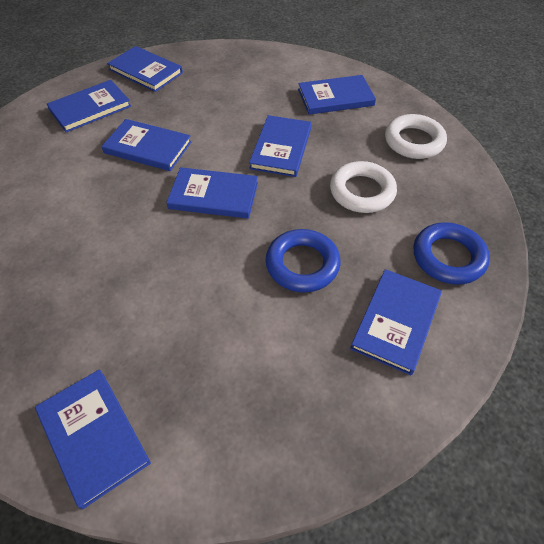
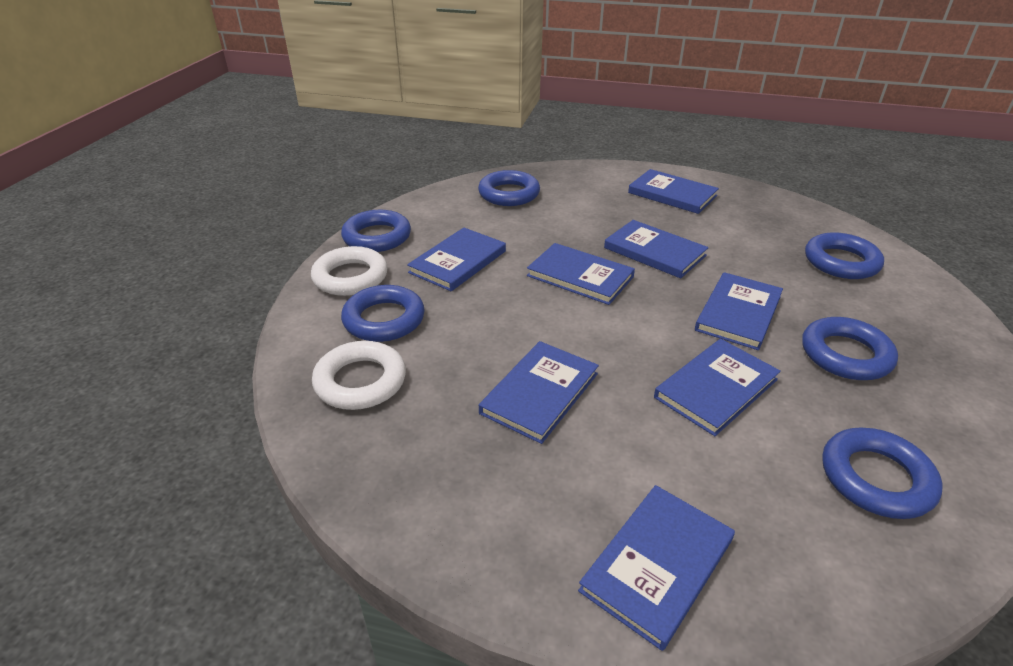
blue ring: [265,229,341,293] [414,222,490,285] = 2 -> [341,210,411,252] [341,285,425,342] [478,170,540,206] [802,317,898,380] [805,232,884,279] [822,427,942,519] = 6

